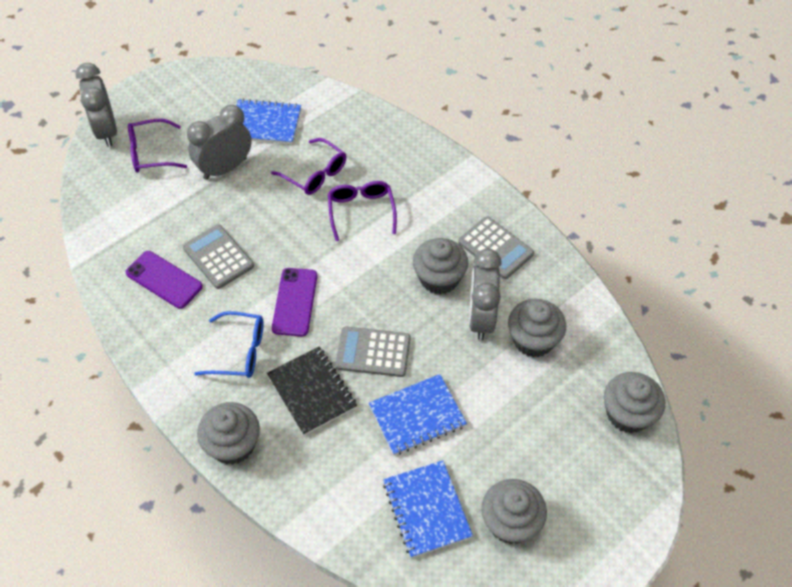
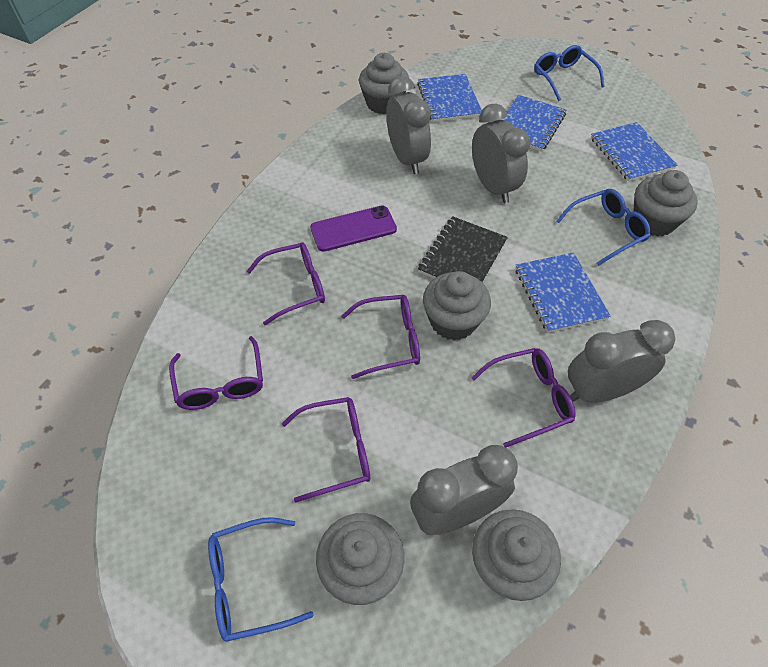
blue glasses: [194,311,263,378] = 1 -> [208,517,314,642] [534,45,605,101] [557,189,651,266] = 3
blue notebook: [236,99,301,144] [369,374,467,456] [383,460,473,558] = 3 -> [417,74,482,122] [501,95,566,152] [515,253,611,333] [591,122,678,182] = 4
grey calculator: [183,224,254,289] [335,327,410,377] [458,216,534,279] = 3 -> none = 0
grey clock: [76,63,117,147] [187,105,252,180] [469,249,502,340] = 3 -> [386,76,431,174] [410,445,518,535] [472,104,531,203] [568,320,676,403] = 4
purple glasses: [128,118,187,173] [271,138,346,195] [328,181,397,241] = 3 -> [169,336,263,410] [247,242,325,325] [282,397,370,502] [341,295,420,379] [472,348,575,447] = 5
purple phone: [126,251,203,309] [272,268,317,336] = 2 -> [310,205,397,252] = 1

